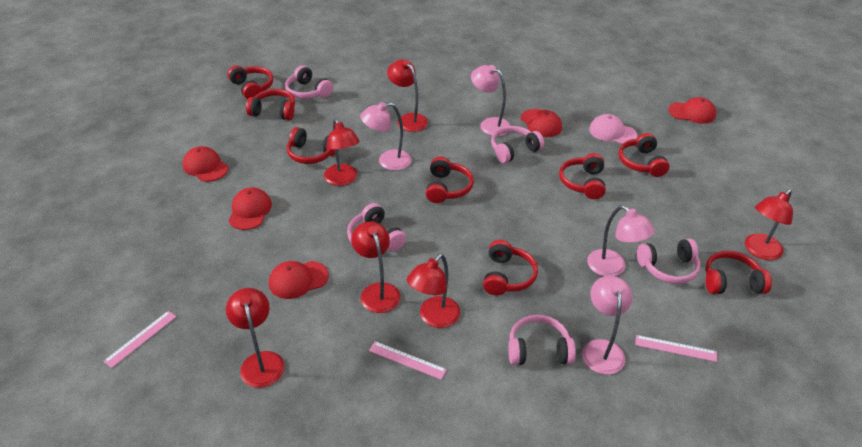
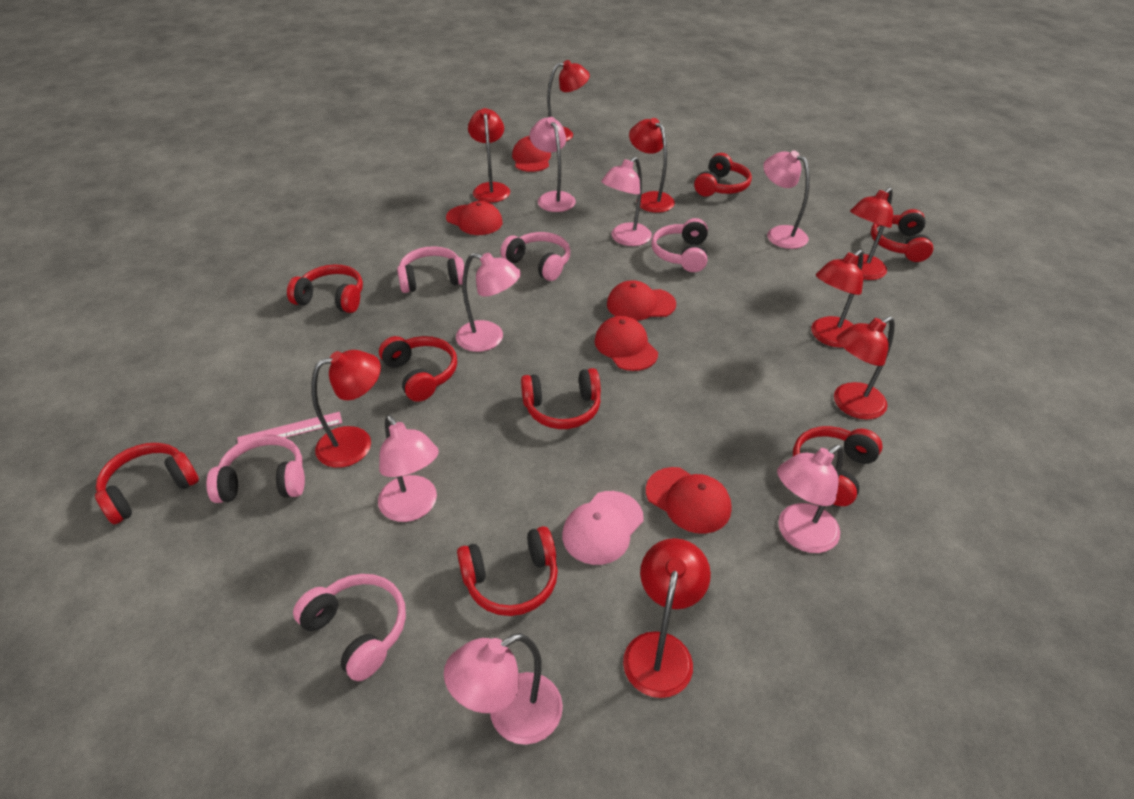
pink lamp: [360,102,412,171] [471,65,511,136] [582,276,632,375] [587,205,655,276] = 4 -> [378,415,439,522] [444,633,563,745] [456,253,521,352] [530,117,576,212] [601,157,652,246] [763,150,810,249] [777,445,844,553] = 7
pink ruler: [103,311,177,368] [369,341,447,380] [635,335,717,362] = 3 -> [237,412,342,443] = 1
red lamp: [226,288,285,388] [324,118,360,186] [351,221,401,313] [387,59,428,132] [407,254,460,328] [745,189,793,260] = 6 -> [311,350,381,468] [468,108,510,203] [547,60,590,141] [623,538,711,698] [629,118,675,213] [811,250,863,348] [834,316,895,420] [850,187,893,280] = 8

